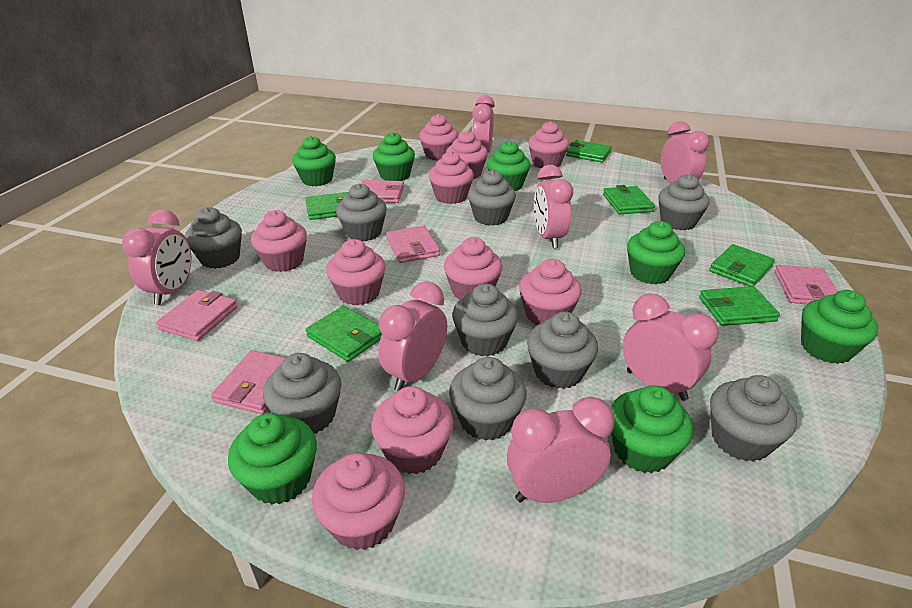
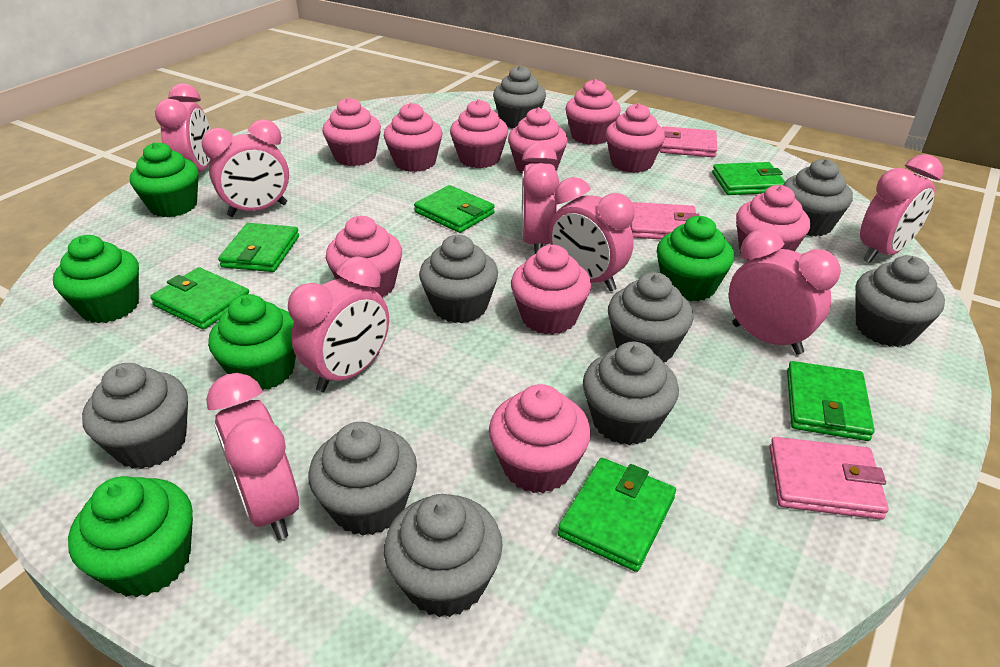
green cupcake: [228,413,317,505] [292,136,336,186] [373,132,415,181] [487,141,531,191] [611,385,693,473] [627,221,685,285] [801,290,878,364] = 7 -> [53,235,139,323] [68,476,193,597] [130,142,199,217] [208,294,296,390] [657,216,734,302] = 5
pink clock: [122,209,191,305] [378,282,447,391] [472,95,495,153] [507,397,615,503] [534,165,573,248] [623,294,719,401] [661,121,709,183] = 7 -> [155,84,210,172] [202,119,289,217] [206,373,299,540] [288,256,389,392] [522,142,559,254] [549,177,635,292] [729,229,841,355] [860,154,943,263] = 8
pink wallet: [156,290,238,341] [211,350,285,414] [360,180,404,203] [386,225,440,263] [774,265,838,304] = 5 -> [630,202,699,239] [660,126,717,157] [769,437,889,520] = 3

